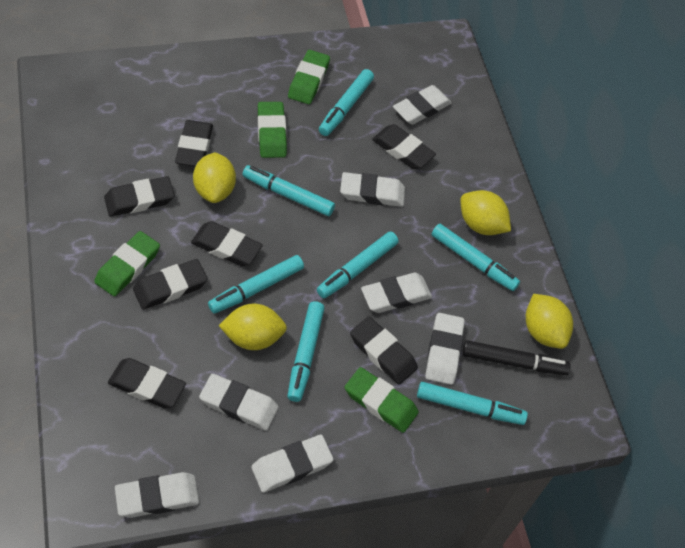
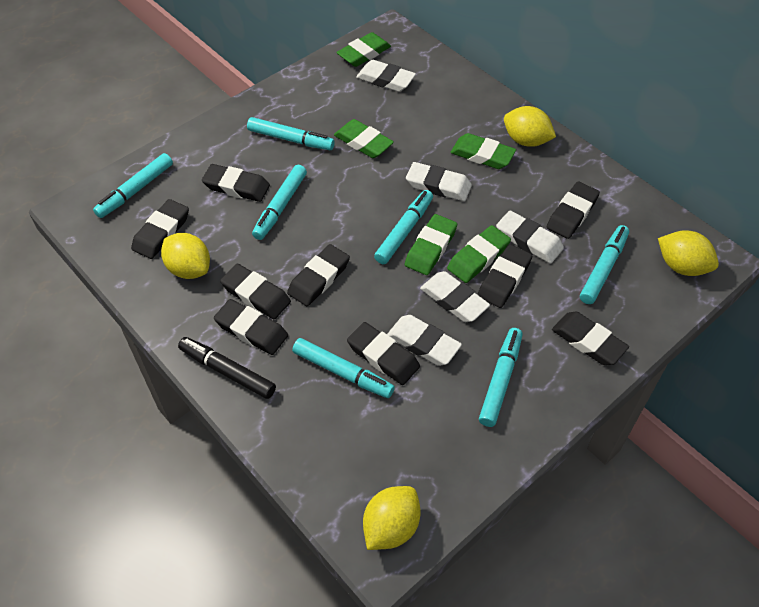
black eraser: [104,176,175,217] [108,358,186,409] [133,259,208,310] [175,120,213,167] [191,221,263,267] [350,316,418,385] [372,124,436,169] = 7 -> [131,199,189,259] [202,164,270,202] [214,299,288,355] [220,264,291,319] [287,244,350,306] [347,322,420,385] [477,244,532,308] [547,182,600,239] [552,312,629,365] = 9
green eraser: [94,231,160,296] [258,102,287,158] [288,50,330,104] [345,367,419,433] = 4 -> [334,119,394,158] [336,32,391,67] [405,214,457,275] [447,225,511,283] [451,133,516,169] = 5
white eraser: [115,472,199,518] [199,374,279,431] [251,435,334,493] [340,172,405,207] [361,273,432,313] [393,85,452,125] [425,313,465,385] = 7 -> [356,60,416,92] [387,315,462,366] [406,162,472,201] [420,271,490,322] [496,211,564,264] = 5

